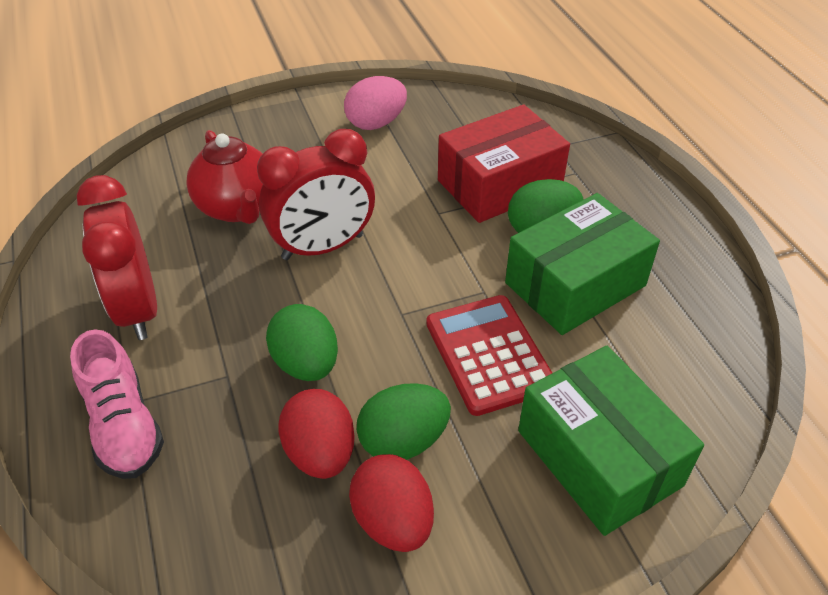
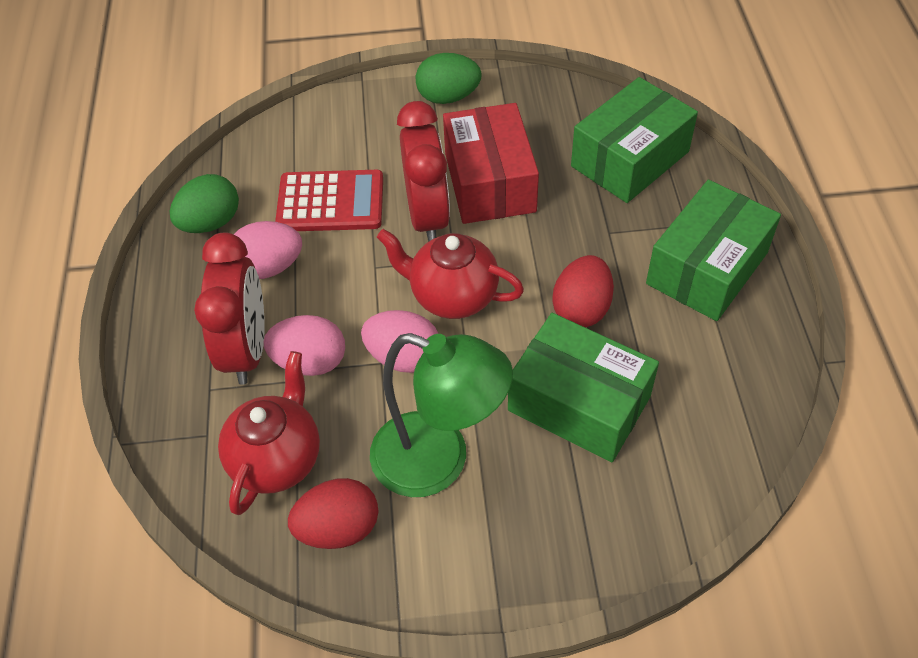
green box: [505,193,660,335] [518,346,704,536] = 2 -> [508,313,659,462] [571,77,698,203] [646,180,781,321] = 3
green egg: [266,304,338,381] [357,383,451,460] [508,179,583,233] = 3 -> [170,174,239,233] [416,53,482,104] = 2
green lamp: none = 0 -> [370,333,513,497] = 1
pink egg: [344,76,407,130] = 1 -> [234,221,302,279] [264,315,345,376] [361,310,438,373] = 3
pink shoe: [70,329,164,479] = 1 -> none = 0
red teapot: [186,130,263,224] = 1 -> [218,351,320,515] [377,229,524,319] = 2

